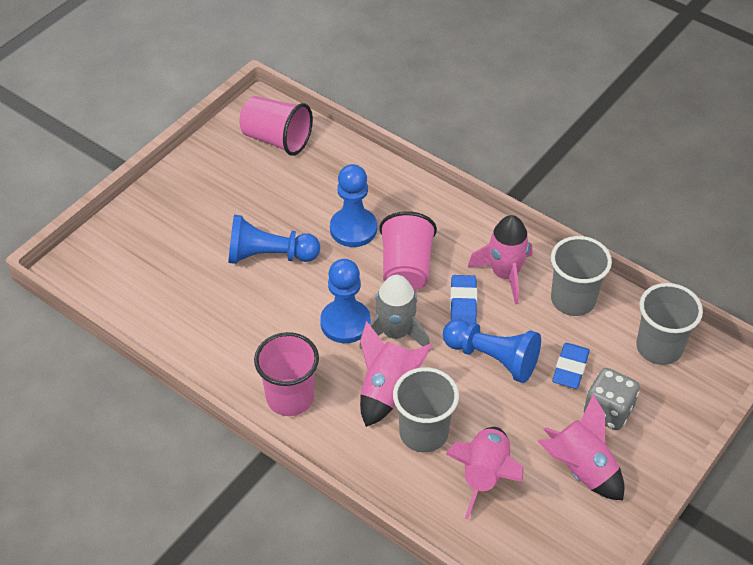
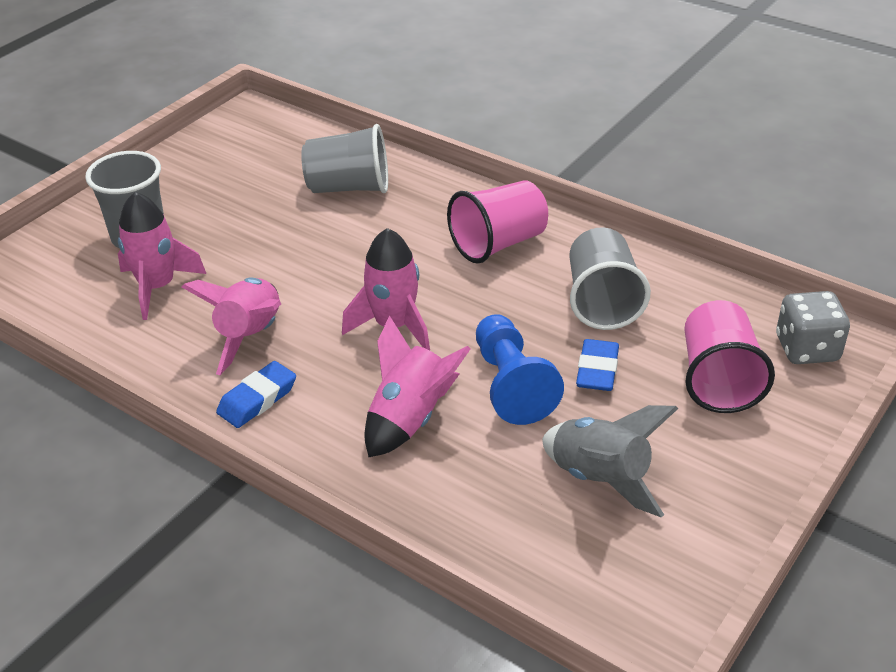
blue pawn: [229,215,320,264] [320,259,371,343] [330,164,377,247] [443,319,541,383] = 4 -> [476,314,564,425] = 1
pink cup: [239,96,313,156] [254,332,319,416] [379,211,437,291] = 3 -> [447,180,548,264] [684,300,775,413] = 2

